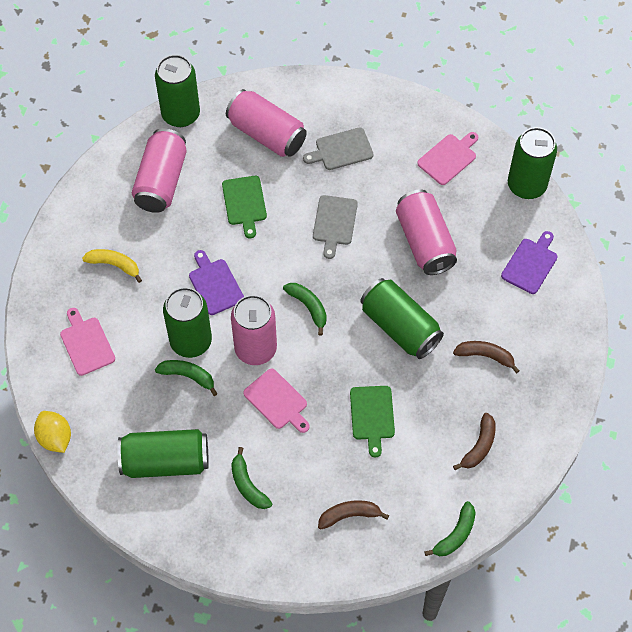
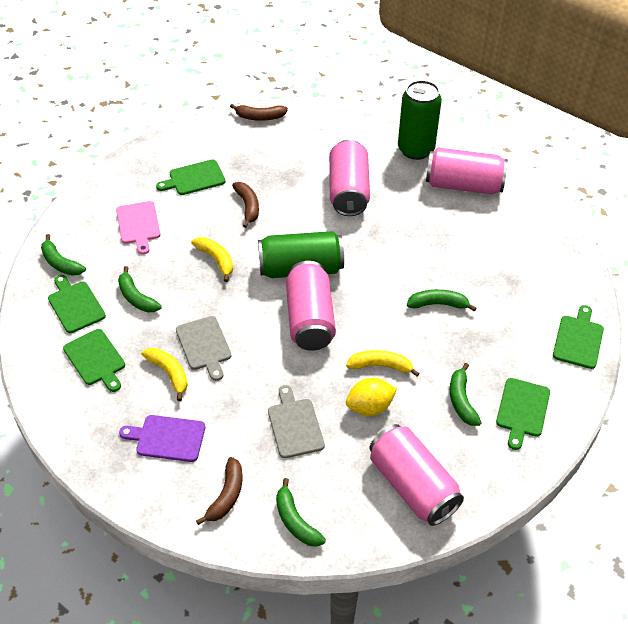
green banana: [155,360,218,396] [231,447,273,509] [283,283,327,336] [424,501,476,556] = 4 -> [41,234,86,276] [118,266,162,312] [276,478,326,547] [407,289,477,312] [450,363,482,426] = 5
green can: [117,429,209,478] [155,55,200,127] [163,287,212,358] [360,278,444,359] [508,127,557,199] = 5 -> [258,231,344,278] [398,80,442,160] = 2
green cutting board: [222,176,267,238] [350,386,395,458] = 2 -> [48,275,106,333] [63,329,125,392] [156,159,226,195] [496,378,550,450] [553,305,604,369] = 5
pink cutting board: [60,308,115,376] [243,369,310,433] [417,132,478,185] = 3 -> [116,201,161,254] = 1
purple cutting board: [189,250,244,315] [501,231,558,294] = 2 -> [119,415,205,462] = 1
yellow banana: [82,249,142,283] = 1 -> [142,348,188,401] [191,237,233,282] [346,350,420,377] = 3

